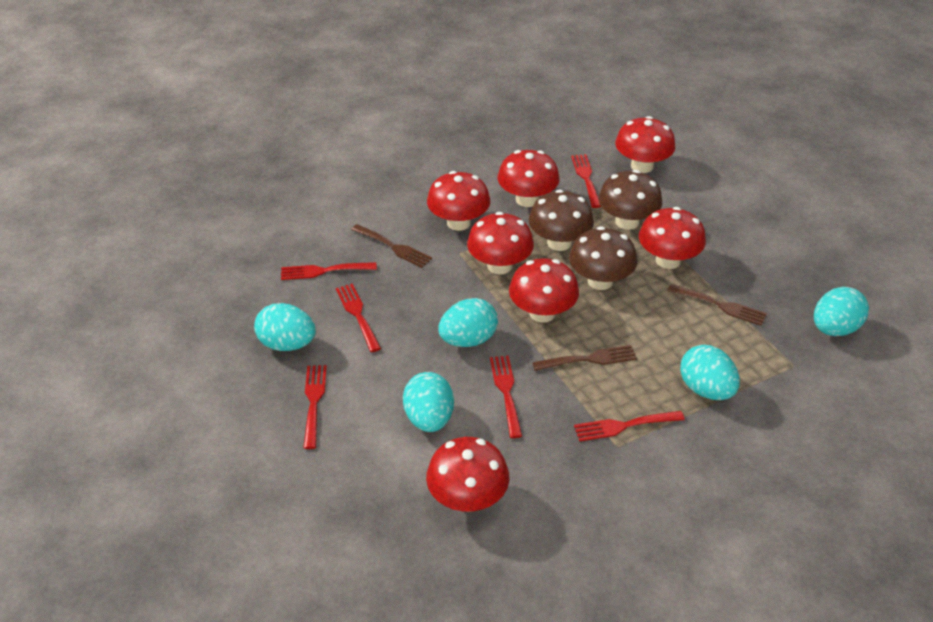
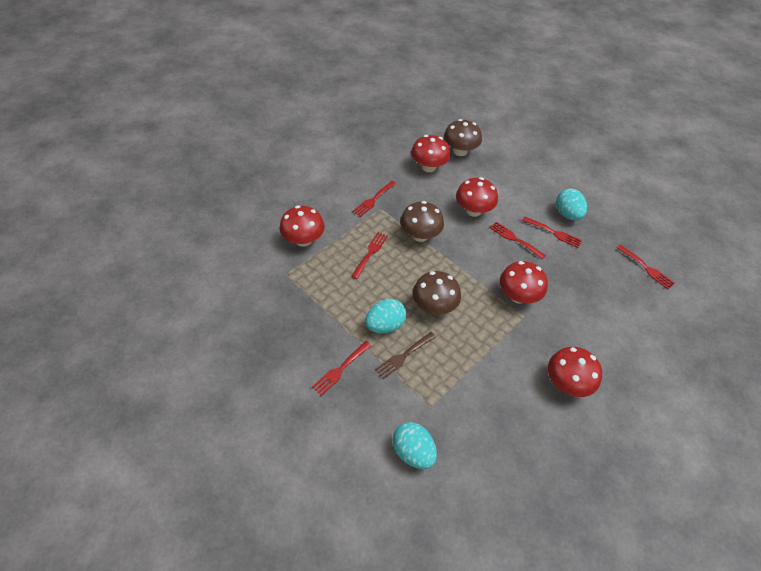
brown fork: [351,224,432,268] [532,345,637,371] [667,284,767,326] = 3 -> [375,332,436,379] = 1
red mushroom: [426,437,509,512] [427,171,490,231] [467,212,534,275] [497,150,560,207] [509,258,579,323] [615,116,676,173] [639,207,706,269] = 7 -> [280,206,325,247] [411,135,451,172] [456,177,498,217] [500,261,548,304] [548,347,602,397] = 5
turquoise egg: [254,303,316,351] [403,372,454,432] [438,298,498,347] [680,345,740,400] [814,287,869,336] = 5 -> [365,299,407,333] [392,422,437,469] [556,188,587,220] = 3

